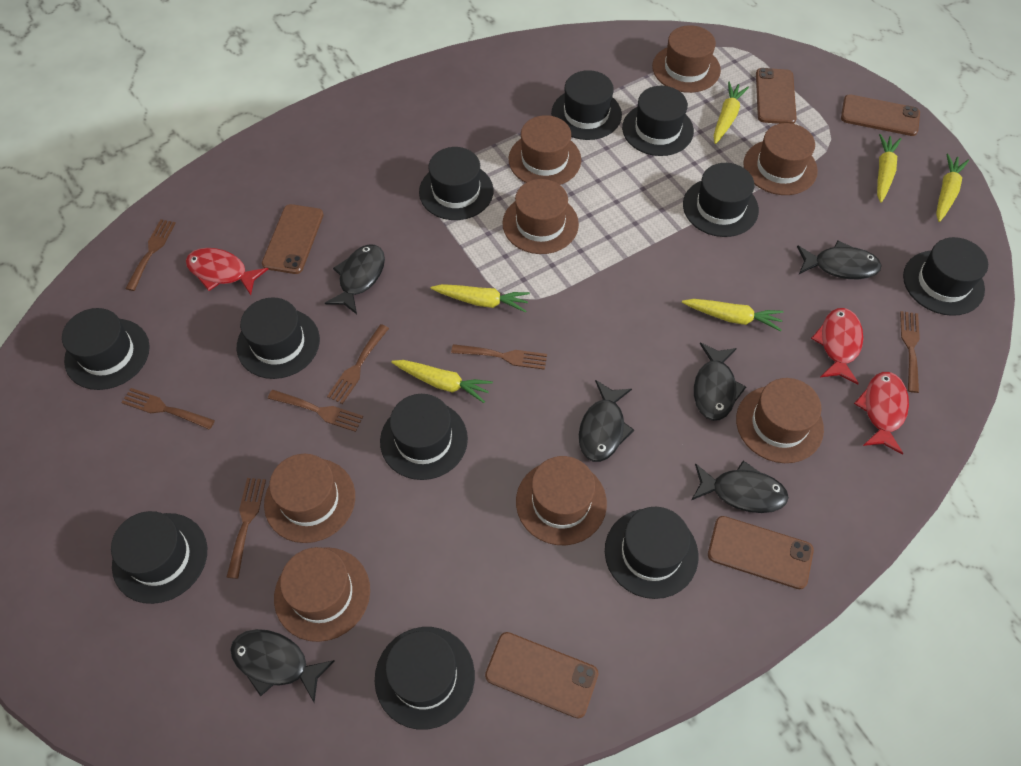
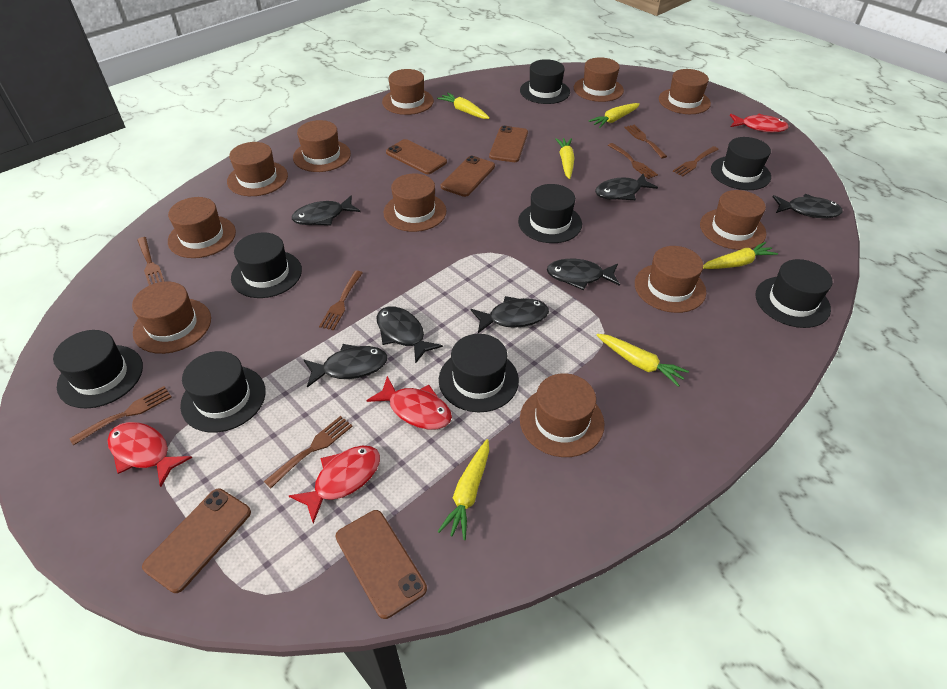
black fish: [230,629,335,702] [325,244,385,314] [579,380,634,462] [692,461,789,513] [694,343,746,421] [797,240,882,279] = 6 -> [292,195,360,225] [304,344,388,387] [376,306,443,364] [471,296,549,333] [547,259,620,290] [595,174,658,200] [772,194,843,218] = 7
black hat: [62,308,150,390] [111,511,207,604] [237,297,320,379] [375,627,475,730] [380,394,468,480] [419,147,494,220] [551,70,622,140] [605,507,698,599] [622,86,694,156] [683,163,759,237] [903,237,988,316] = 11 -> [53,330,143,409] [180,351,266,433] [231,232,302,298] [439,334,519,412] [518,184,582,243] [520,59,570,104] [711,137,771,190] [756,259,833,328] = 8
brown hat: [264,454,355,543] [274,547,370,642] [503,179,579,254] [509,115,581,185] [516,456,607,545] [652,25,721,93] [736,378,824,463] [743,123,818,195] = 8 -> [132,282,211,354] [168,197,236,258] [227,142,288,196] [293,120,351,172] [382,69,434,115] [383,173,446,232] [520,373,604,457] [574,57,624,102] [635,246,706,313] [659,69,711,114] [700,190,766,250] = 11
red fish: [186,248,268,295] [811,308,863,384] [854,372,909,455] = 3 -> [107,422,192,487] [289,446,380,524] [366,376,452,430] [730,114,789,132] = 4

